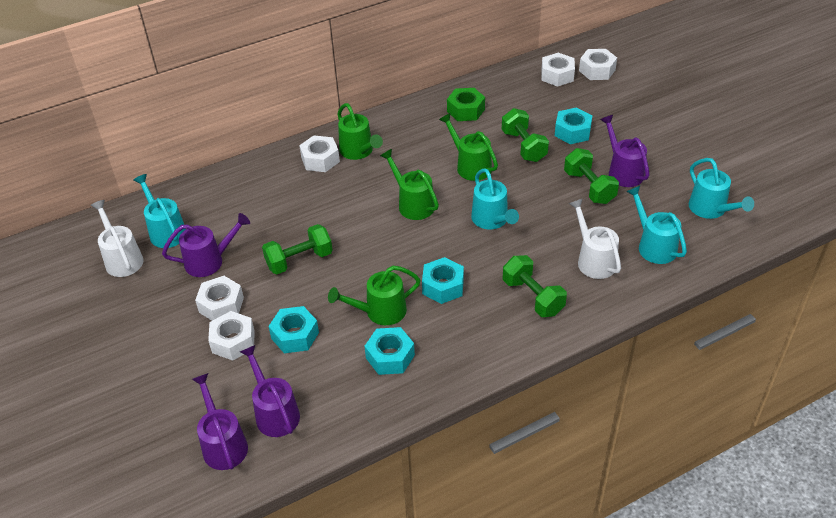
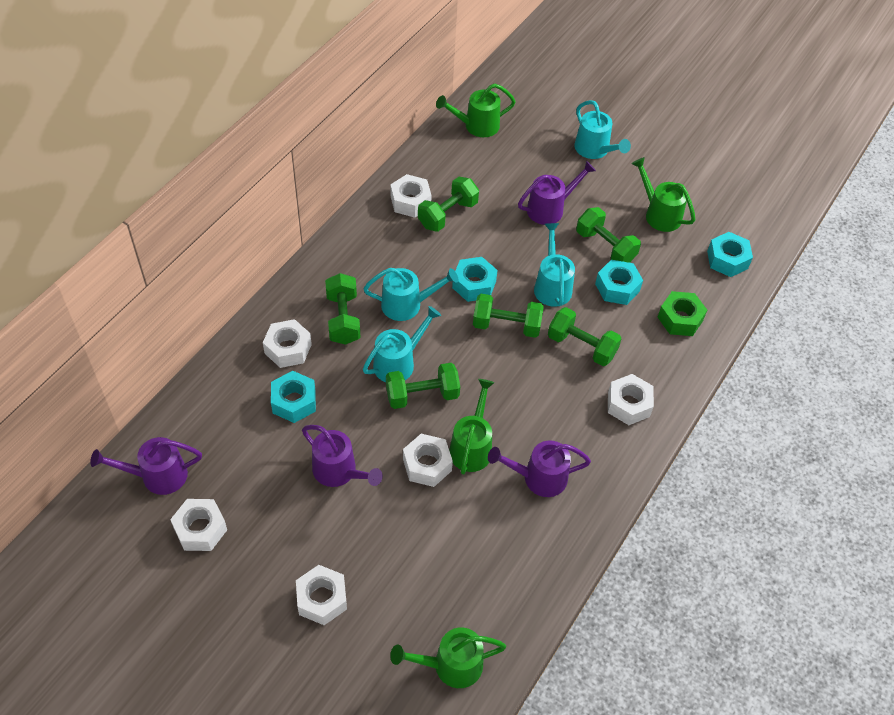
green dumbbell: [262,224,333,274] [502,108,549,162] [503,255,567,317] [564,148,619,204] = 4 -> [325,273,360,345] [386,363,460,409] [418,177,479,232] [473,294,544,338] [548,307,621,366] [576,207,641,263] = 6
white nut: [195,276,244,321] [208,311,254,361] [299,135,340,172] [541,53,575,87] [579,49,617,80] = 5 -> [170,499,227,551] [263,319,312,368] [296,565,347,625] [391,174,432,218] [403,434,453,487] [608,374,654,425] = 6
white watering can: [90,200,143,277] [569,199,621,279] = 2 -> none = 0

